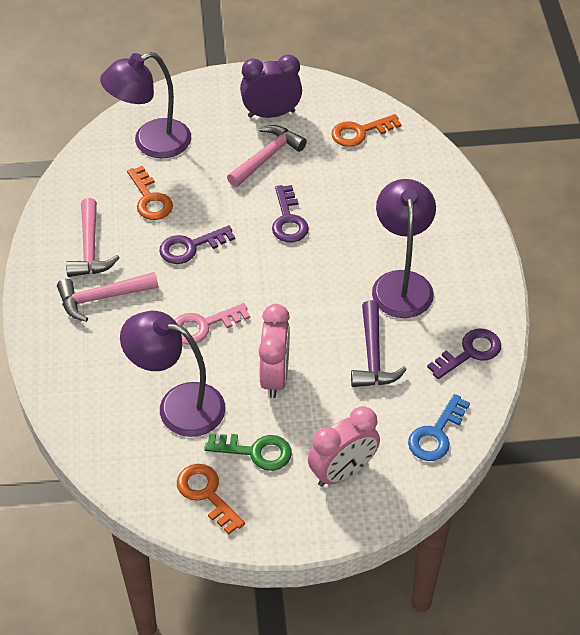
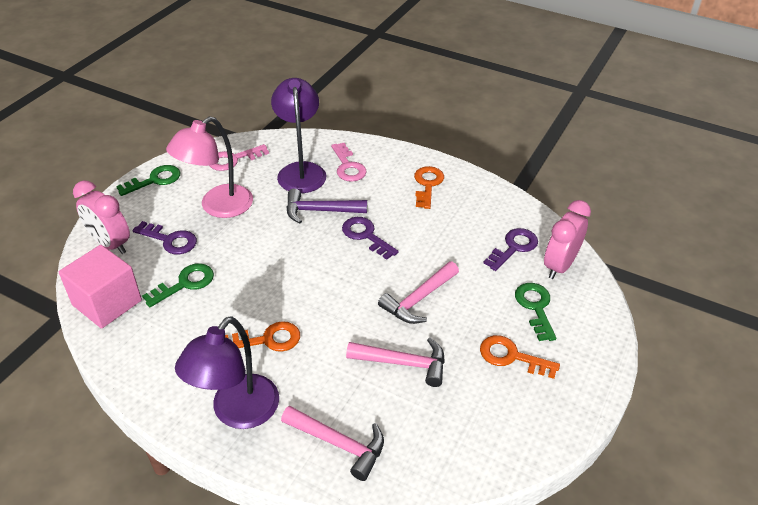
blue key: [408,394,470,461] = 1 -> none = 0
green key: [204,433,292,471] = 1 -> [116,165,180,196] [142,263,214,307] [515,283,557,341] = 3
pink cube: none = 0 -> [59,245,142,329] = 1
pink key: [175,303,250,345] = 1 -> [210,144,269,171] [331,143,367,182] = 2
pink lamp: none = 0 -> [166,116,253,218] = 1
purple clock: [240,54,302,118] = 1 -> none = 0
purple lamp: [100,52,191,158] [120,311,226,437] [372,179,436,318] = 3 -> [175,316,279,429] [271,78,326,193] = 2

